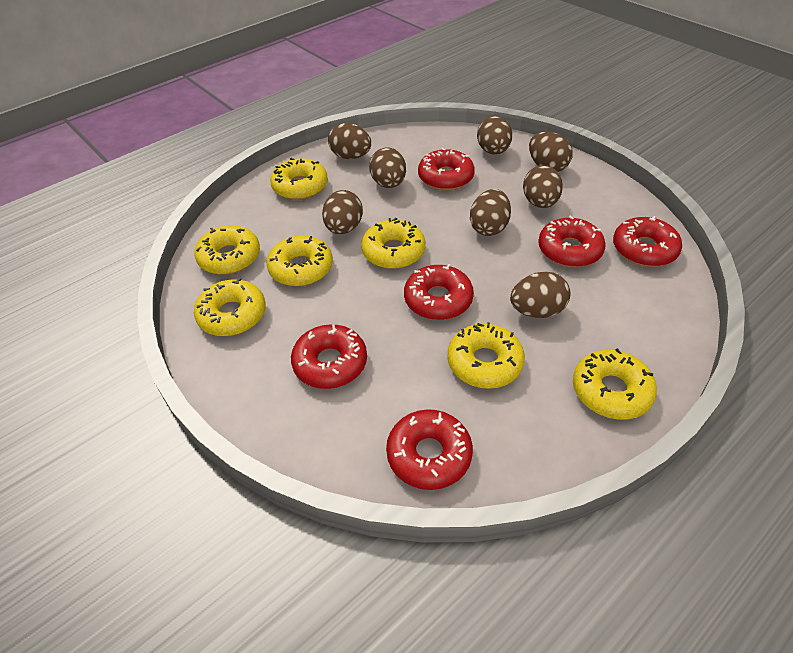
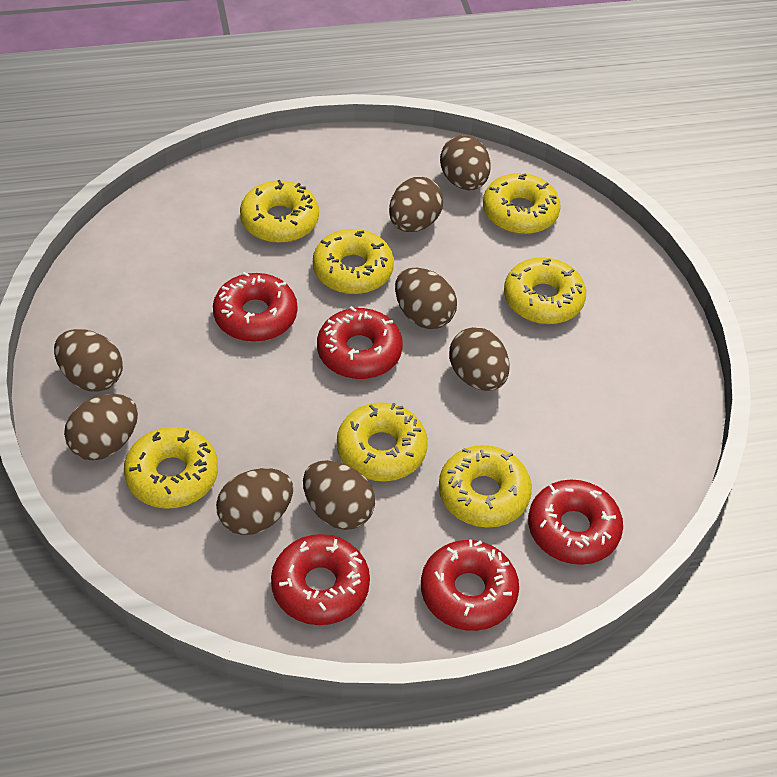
red donut: [291,324,367,389] [386,409,473,490] [404,264,474,320] [418,148,475,190] [538,216,606,267] [613,216,682,267] = 6 -> [213,272,297,342] [271,534,370,625] [317,306,403,379] [421,540,519,631] [528,479,623,565] = 5

